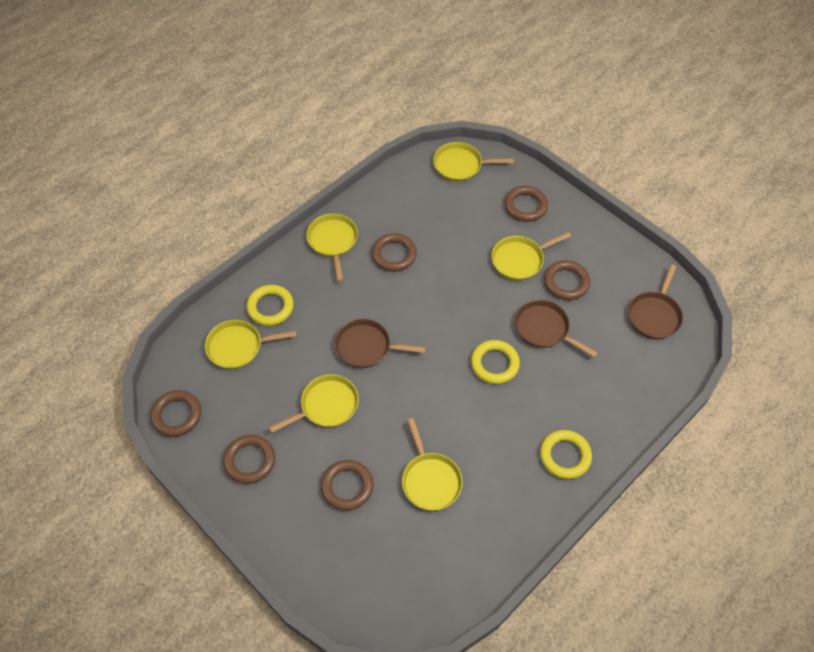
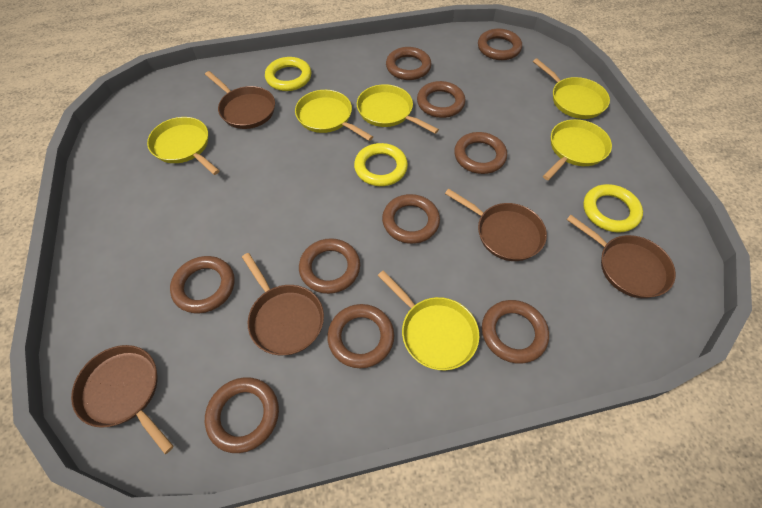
brown pan: [335,319,426,368] [515,300,598,357] [628,264,683,339] = 3 -> [71,345,174,454] [205,71,275,129] [242,253,324,355] [445,189,547,261] [566,215,676,298] = 5
brown ring: [150,390,201,437] [223,435,275,484] [321,460,374,511] [372,233,417,272] [504,186,548,222] [544,260,590,300] = 6 -> [170,256,234,313] [205,377,279,453] [299,238,360,294] [327,304,394,368] [382,194,440,244] [386,47,431,80] [417,81,466,118] [454,132,507,174] [478,28,522,60] [482,300,549,364] = 10

